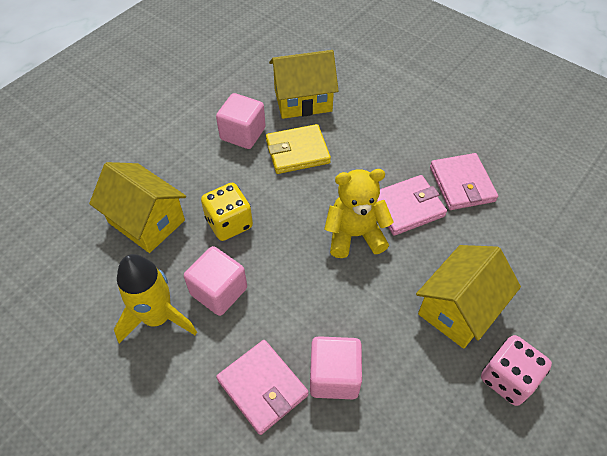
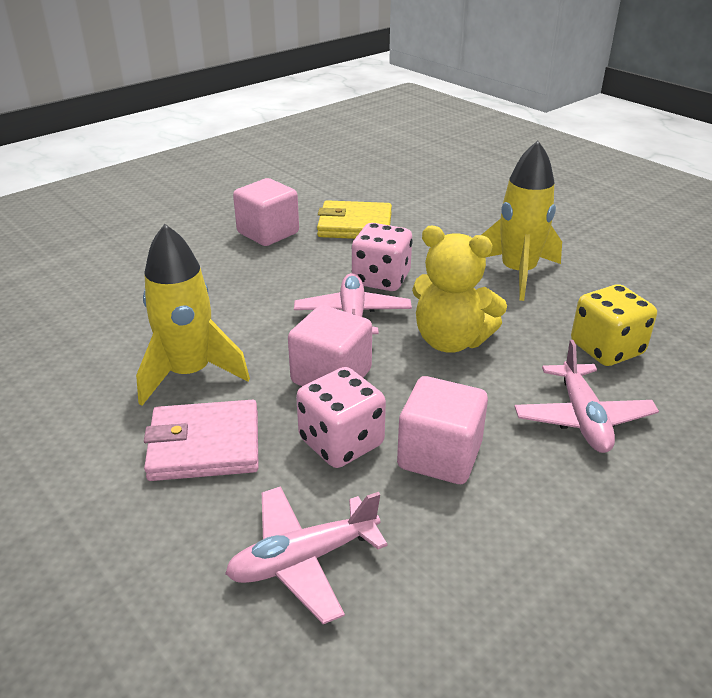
pink dice: [481,335,552,406] = 1 -> [296,367,386,468] [351,223,413,291] = 2
pink plane: none = 0 -> [225,486,388,624] [294,273,412,334] [514,340,659,453] = 3
pink wallet: [216,340,309,435] [377,175,447,236] [430,153,498,210] = 3 -> [144,400,259,481] = 1
yellow house: [89,162,186,253] [269,50,339,119] [416,245,521,349] = 3 -> none = 0
yellow rocket: [114,254,197,343] = 1 -> [136,224,250,406] [482,141,562,301] = 2

